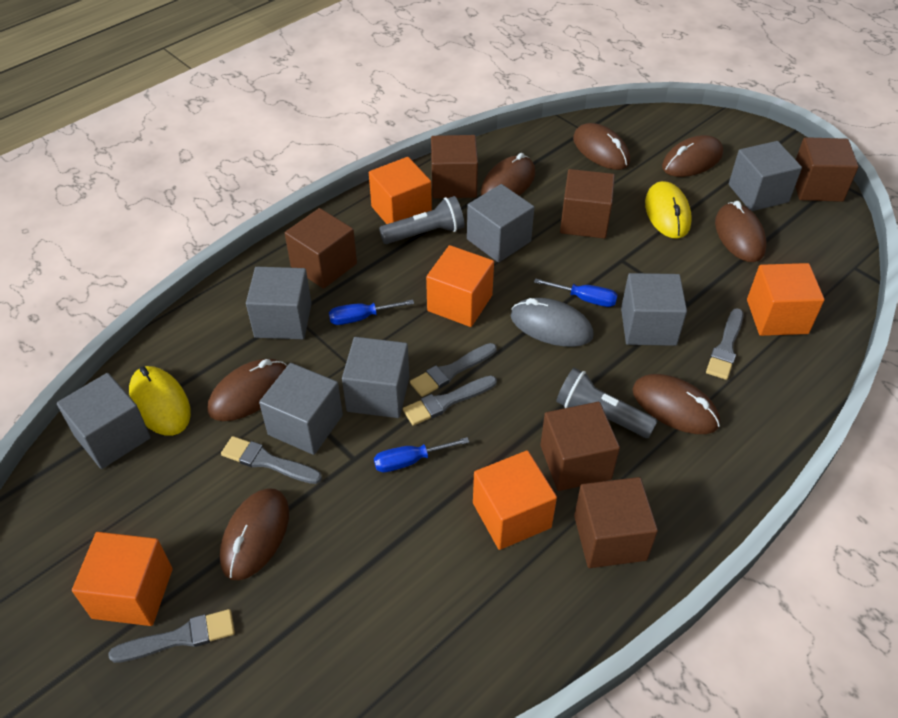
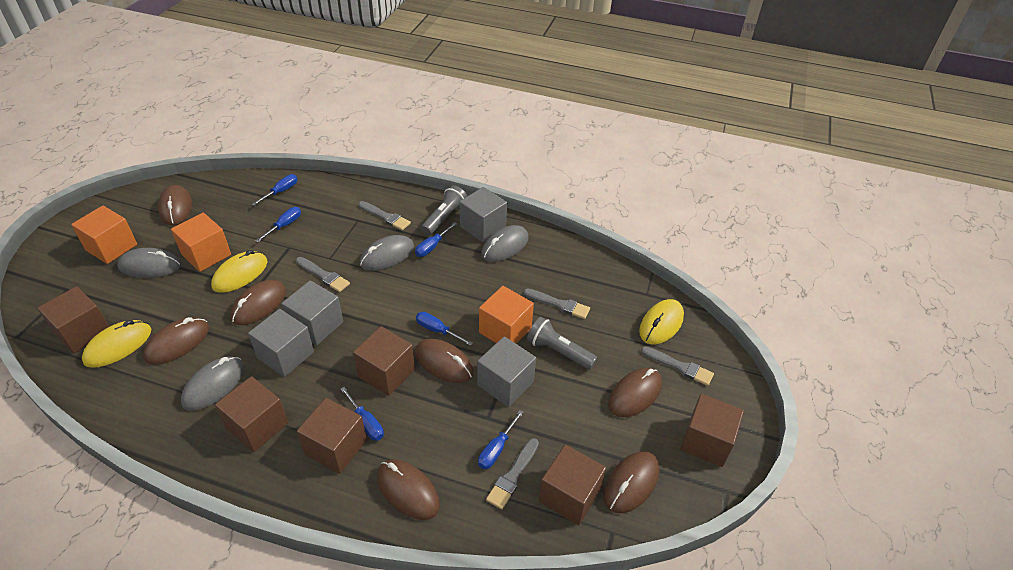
blue screwdriver: [329,300,414,325] [374,437,469,472] [534,278,618,307] = 3 -> [252,174,298,206] [256,207,301,242] [340,387,384,441] [415,222,457,257] [416,312,473,346] [478,410,524,469] = 6
grey cube: [57,373,151,469] [246,267,312,339] [259,363,343,455] [342,337,409,418] [467,184,534,262] [621,273,687,346] [729,141,802,211] = 7 -> [248,309,314,377] [282,281,343,346] [459,187,507,242] [477,336,536,407] = 4
grey mouse: [511,298,594,347] = 1 -> [117,248,181,278] [181,356,245,411] [360,235,414,271] [481,225,529,262] = 4
orange cube: [72,532,173,626] [369,157,432,224] [426,245,494,327] [473,451,557,550] [747,263,825,336] = 5 -> [71,206,137,264] [171,213,231,272] [479,286,534,344] = 3
yellow mouse: [129,366,191,436] [645,181,692,239] = 2 -> [82,320,151,368] [211,250,267,293] [639,299,684,344] = 3

